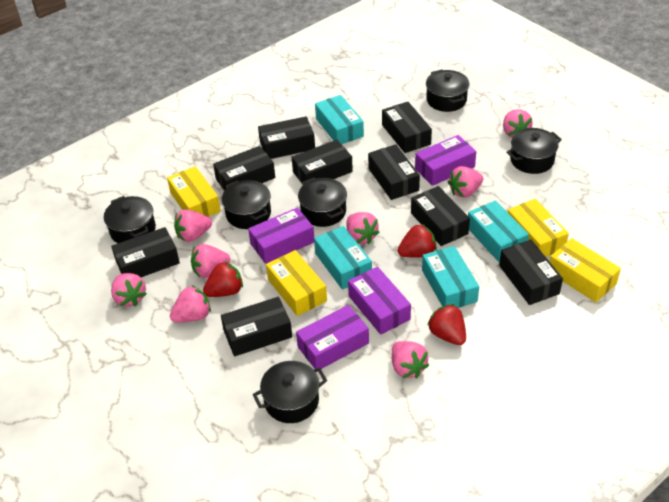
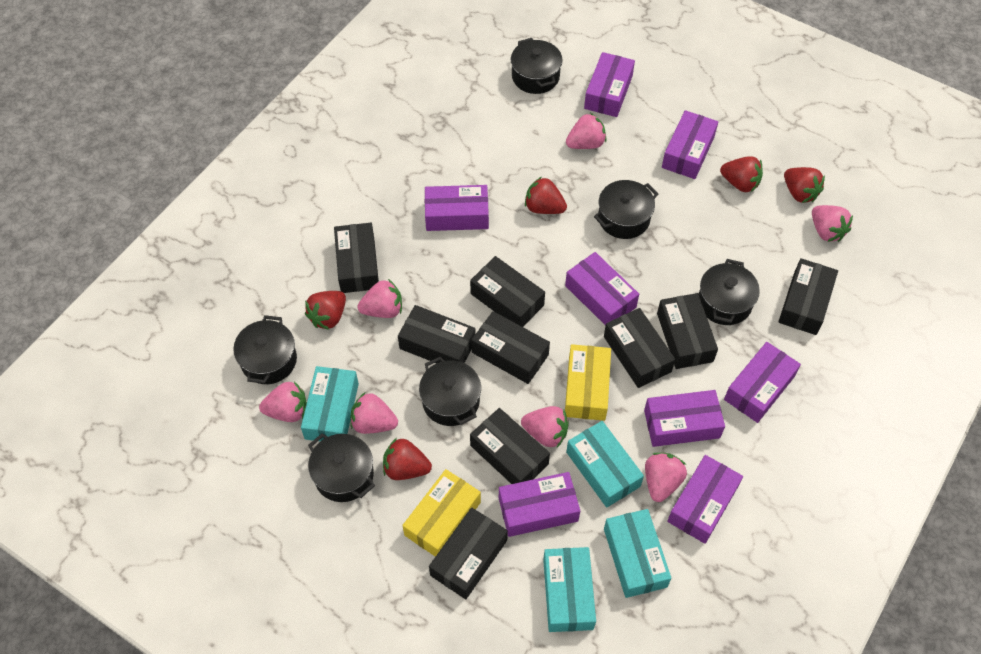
pink strawberry: [111,273,147,307] [170,285,211,323] [174,209,212,242] [191,244,230,278] [347,212,380,244] [392,341,429,378] [448,166,483,198] [503,110,533,138] = 8 -> [259,381,307,422] [350,393,398,434] [358,279,402,318] [521,406,569,447] [566,113,607,149] [645,453,687,502] [812,205,853,242] = 7
purple box: [248,208,314,264] [296,305,369,369] [348,267,411,335] [415,135,476,186] = 4 -> [425,185,489,231] [499,472,580,537] [565,252,639,326] [584,52,635,117] [644,390,725,447] [662,110,718,179] [667,455,743,544] [724,342,801,423] = 8
red strawberry: [203,261,243,297] [398,224,437,258] [427,304,466,345] = 3 -> [305,291,346,330] [383,438,432,480] [525,177,567,214] [720,156,763,192] [784,167,825,203] = 5
yellow box: [167,166,221,217] [266,250,327,316] [508,199,569,257] [550,238,621,302] = 4 -> [402,469,481,557] [565,344,611,421] = 2

